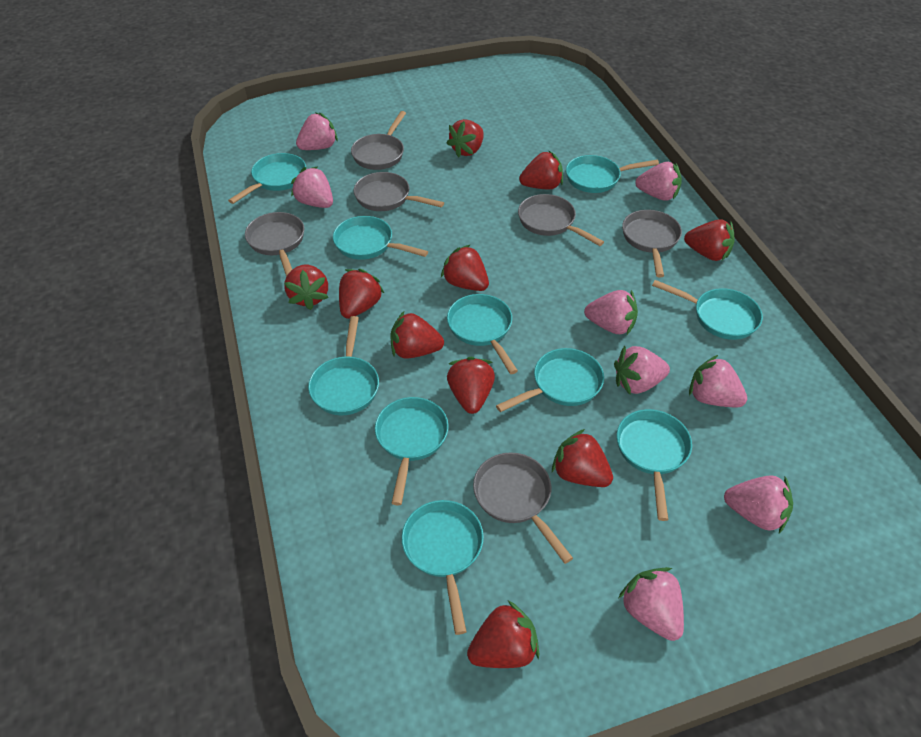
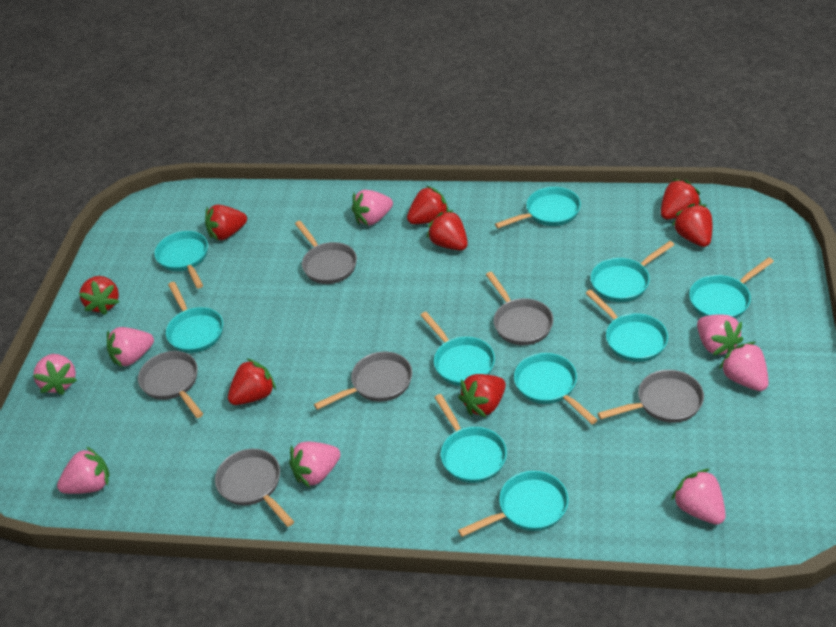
red strawberry: [284,265,329,310] [339,269,384,319] [390,311,444,359] [441,244,489,291] [447,119,484,158] [447,357,495,414] [467,600,539,668] [519,150,563,189] [552,429,613,487] [684,219,735,261] = 10 -> [79,276,119,315] [205,204,247,240] [228,358,276,405] [407,186,449,224] [427,210,468,250] [458,374,506,417] [661,179,701,220] [672,204,712,247] = 8

